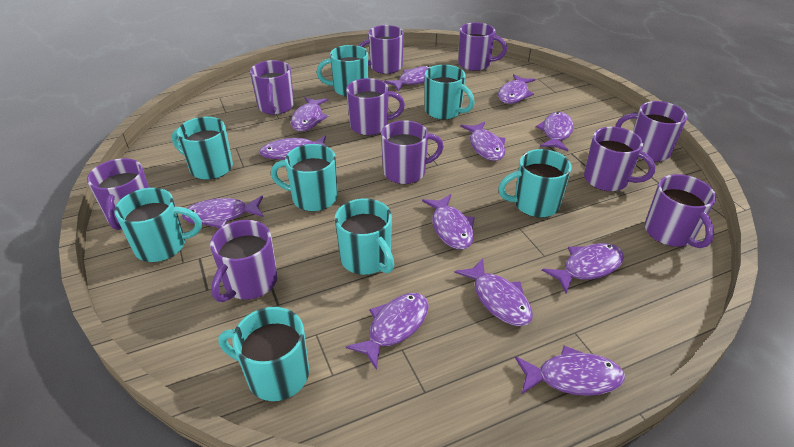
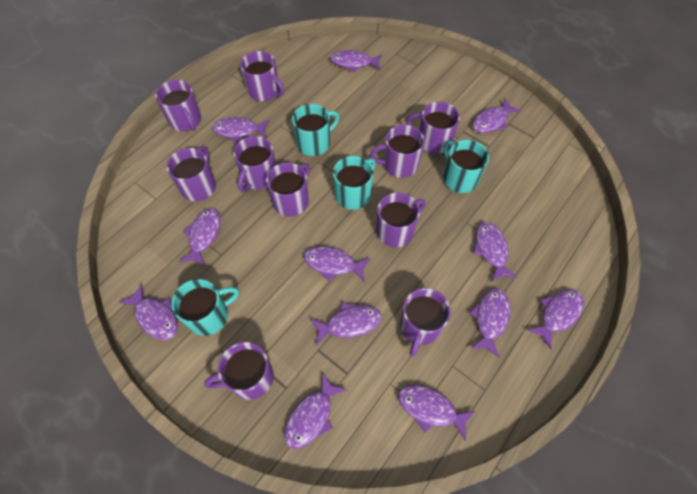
turquoise mug: [114,188,202,262] [172,117,233,180] [218,307,309,401] [271,144,338,211] [317,45,368,97] [335,198,394,275] [425,65,474,120] [498,149,572,218] = 8 -> [172,279,239,336] [292,104,339,156] [333,156,376,210] [443,140,489,193] = 4

